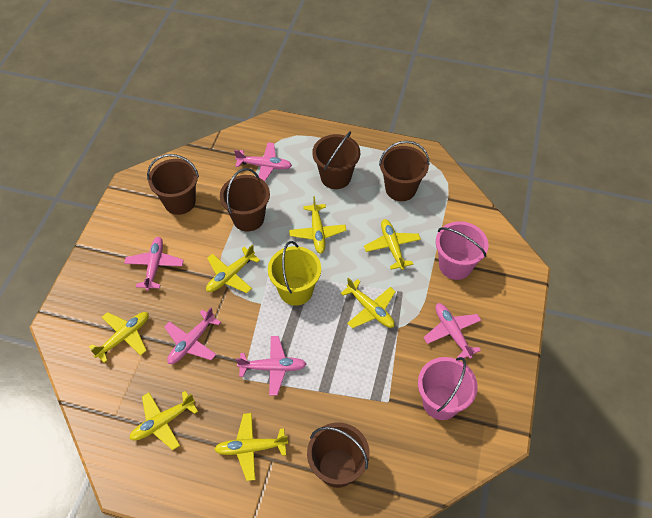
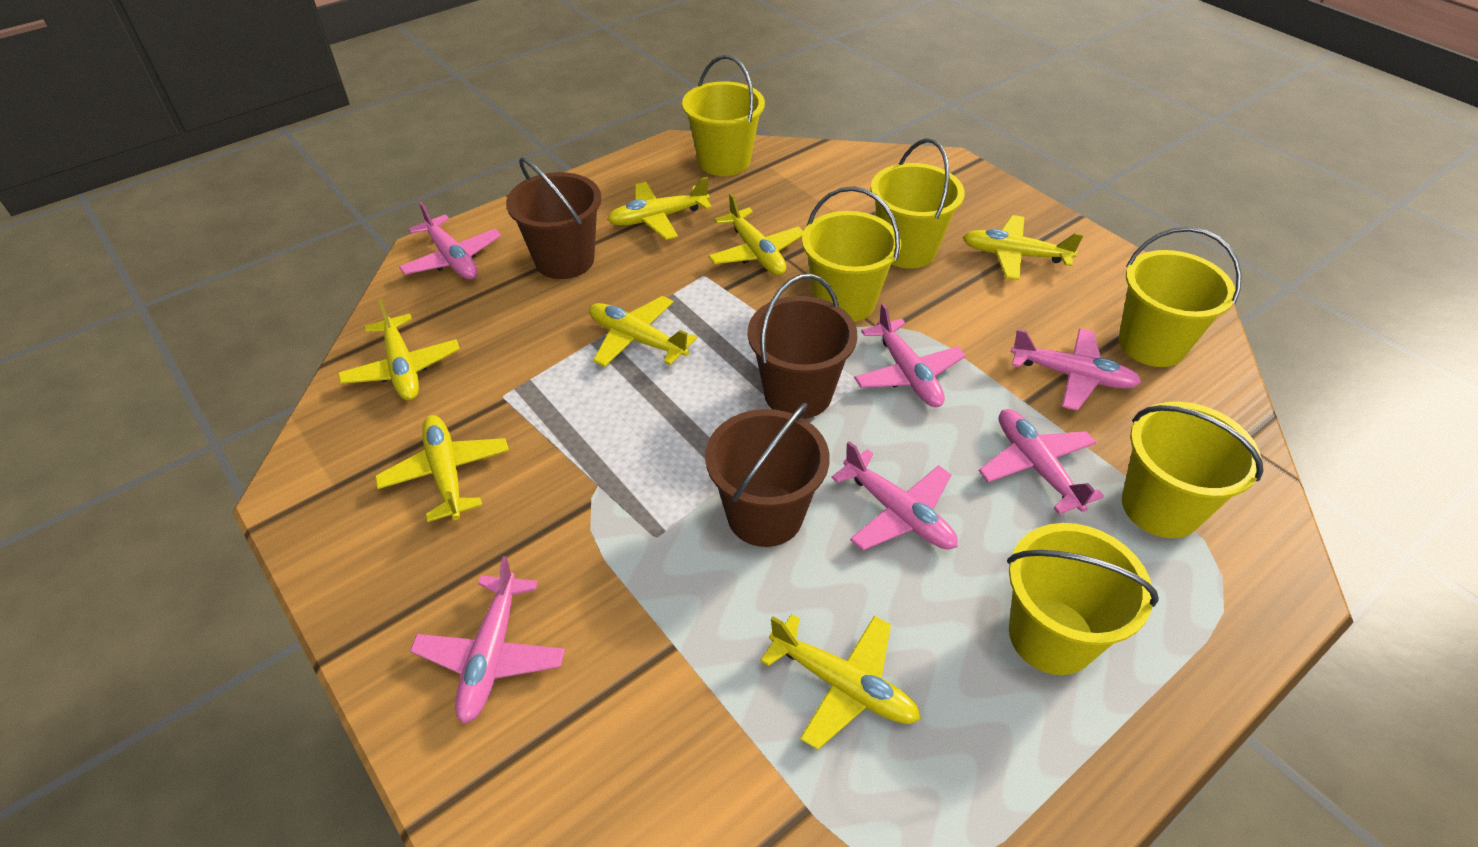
brown bucket: [147,154,199,215] [220,168,270,231] [307,423,370,488] [312,131,360,189] [379,141,429,201] = 5 -> [506,157,601,279] [705,403,830,547] [747,274,857,419] = 3
pink bucket: [418,357,477,420] [436,221,488,280] = 2 -> none = 0
pink plane: [124,237,184,291] [164,308,221,364] [234,142,292,181] [236,336,306,396] [424,303,481,359] = 5 -> [399,202,501,279] [410,556,565,724] [831,441,958,550] [854,303,966,407] [979,409,1104,514] [1010,328,1141,411] = 6
yellow bucket: [268,241,321,306] = 1 -> [682,55,765,176] [802,186,901,322] [871,138,965,269] [1007,523,1159,675] [1119,227,1242,367] [1122,402,1264,538] = 6

